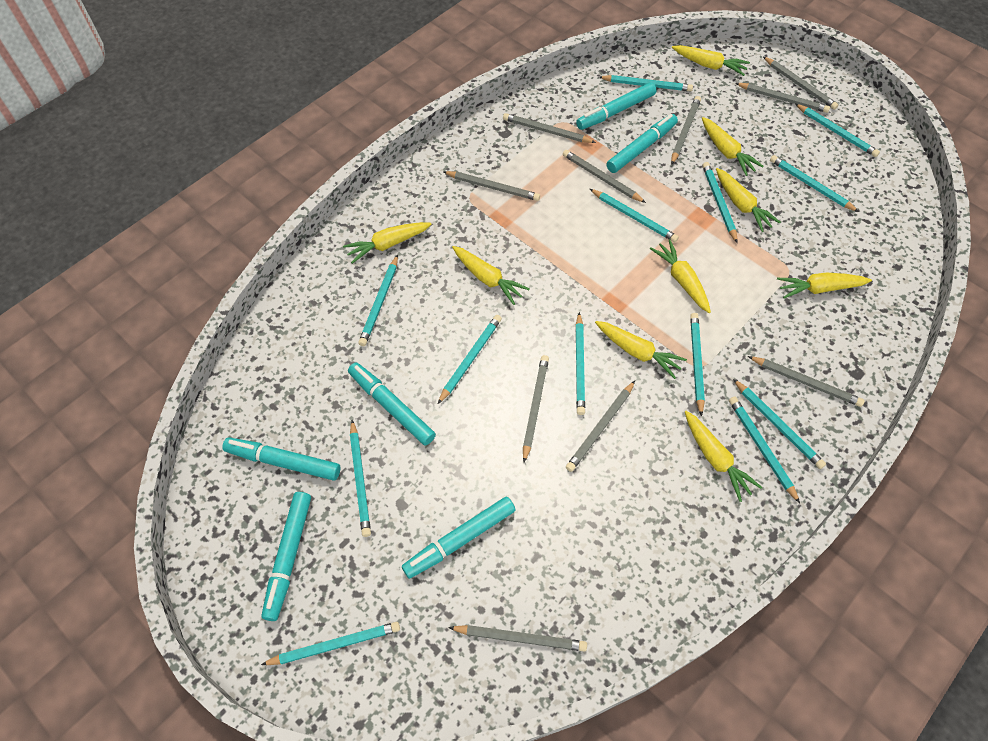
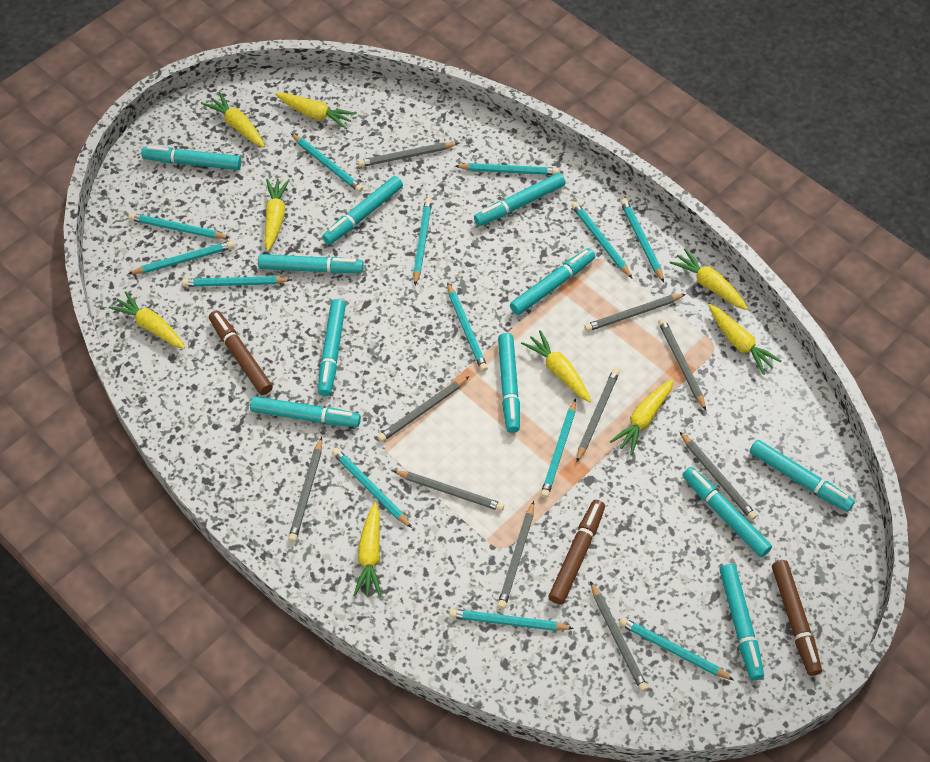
brown marker: none = 0 -> [209,310,273,395] [549,500,605,605] [772,560,822,676] = 3
turquoise marker: [222,437,340,481] [261,492,311,621] [348,362,436,446] [402,497,515,579] [576,82,656,130] [606,114,678,173] = 6 -> [141,146,241,170] [250,396,361,427] [258,254,364,274] [318,299,346,396] [322,176,403,245] [474,173,565,226] [498,333,520,433] [510,248,595,315] [683,467,772,557] [720,564,764,680] [750,440,855,512] = 11

